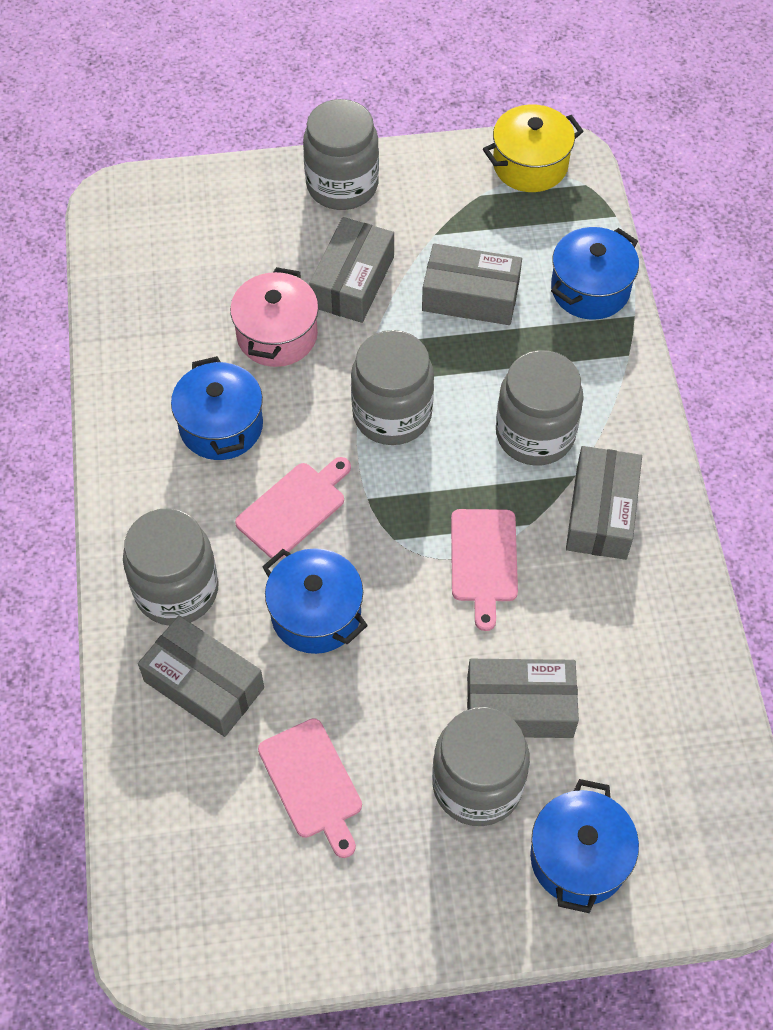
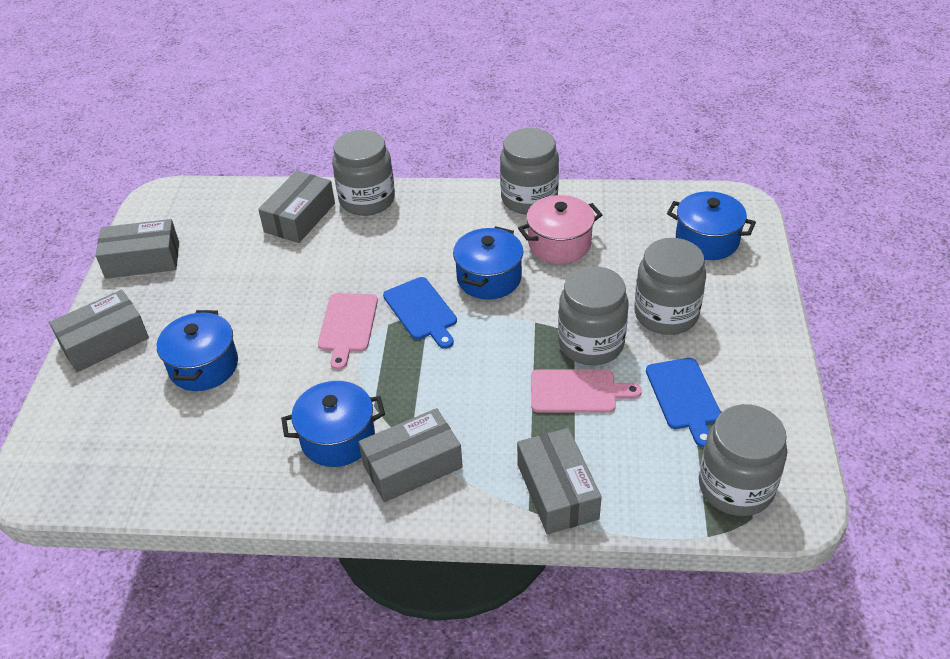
blue cutting board: none = 0 -> [383,277,457,349] [646,358,721,447] = 2
pink cutting board: [235,457,351,560] [258,718,362,858] [451,509,518,631] = 3 -> [318,293,378,370] [531,370,642,413] = 2
yellow pot: [483,104,584,192] = 1 -> none = 0

